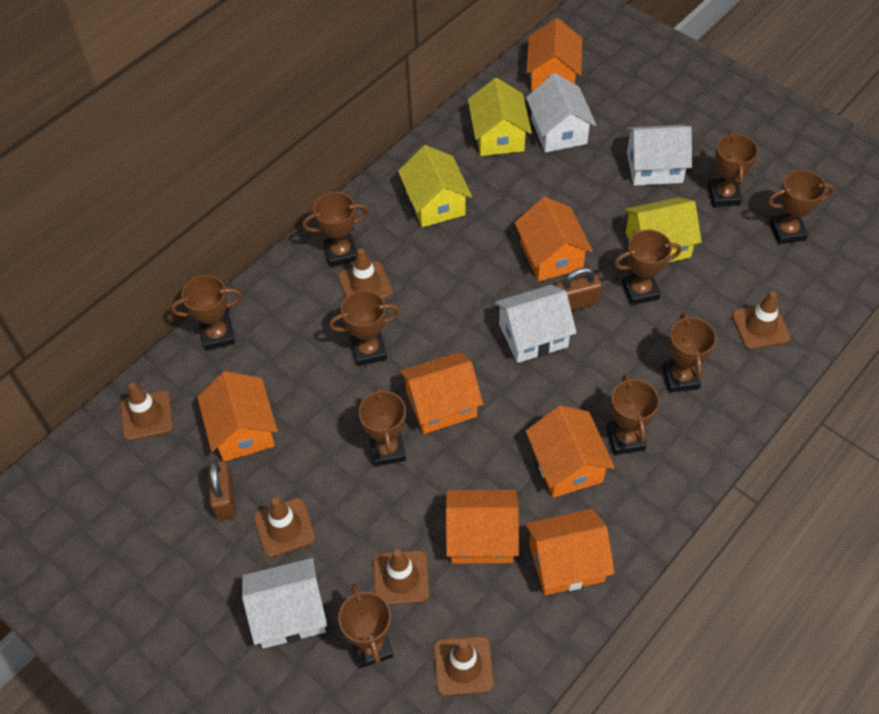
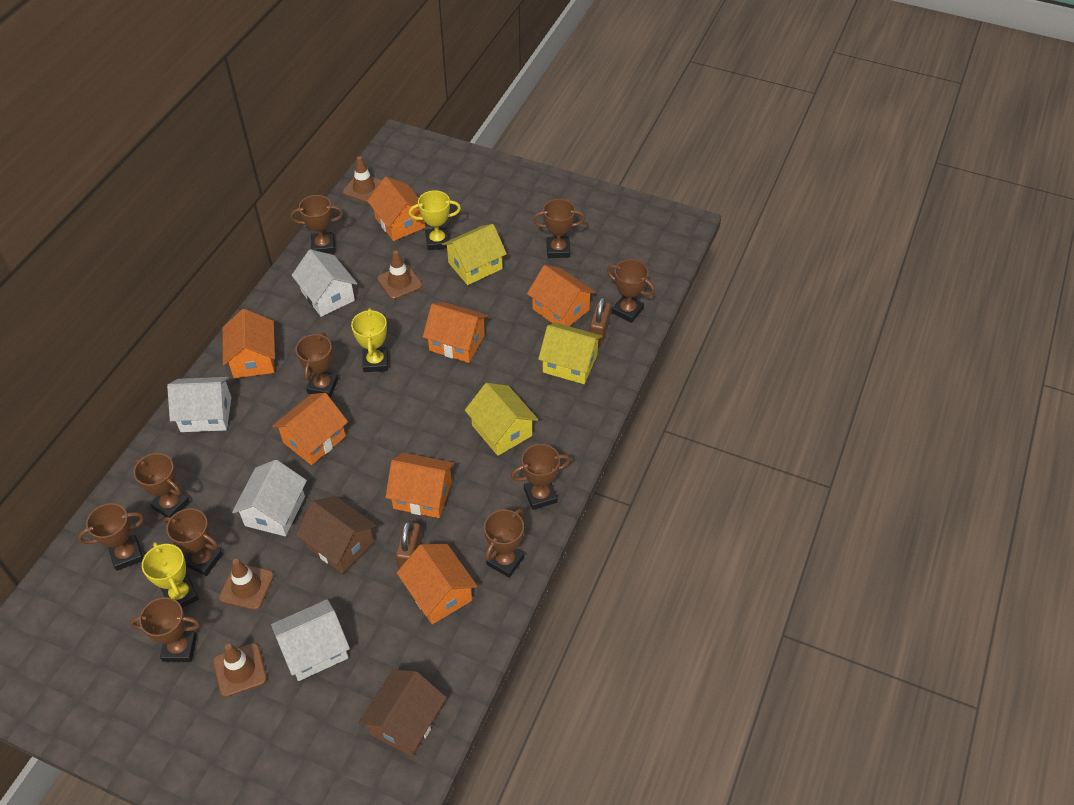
brown house: none = 0 -> [296,496,377,574] [359,669,446,757] = 2
brown traffic cone: [120,383,173,441] [254,498,315,558] [338,249,393,299] [373,549,429,605] [434,636,494,696] [732,291,791,349] = 6 -> [213,643,267,697] [219,559,274,610] [343,156,382,203] [377,251,422,299] = 4
yellow trophy: none = 0 -> [142,542,199,608] [351,308,388,372] [409,190,461,250] = 3

